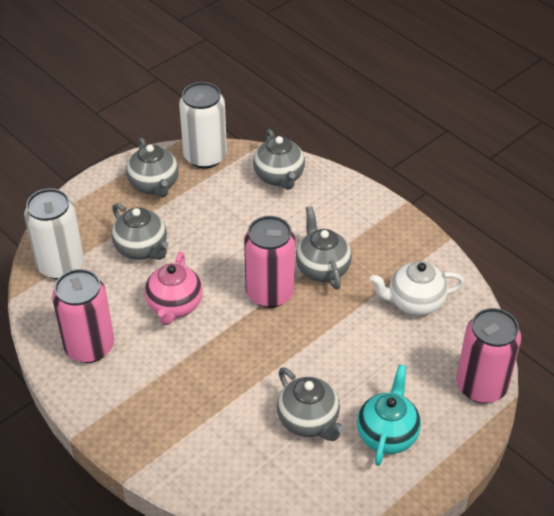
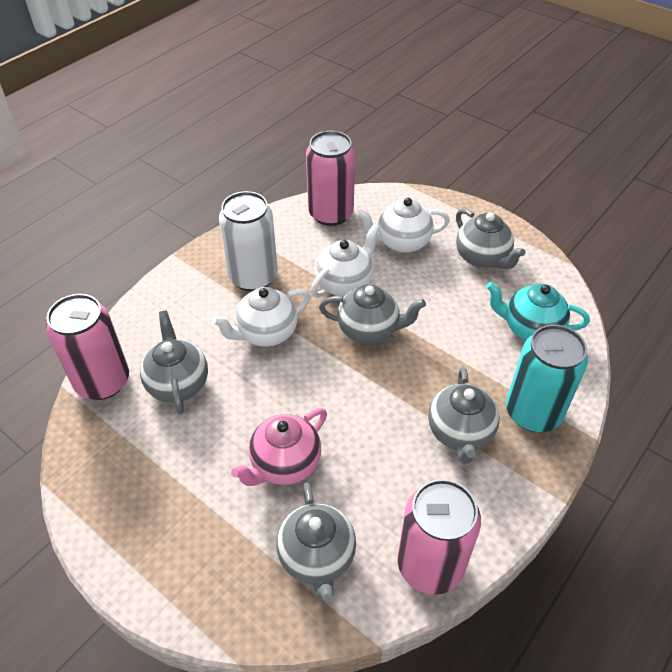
turquoise can: none = 0 -> [506,324,588,432] = 1
white can: [24,188,84,279] [179,82,227,169] = 2 -> [219,191,278,291] = 1
white teapot: [370,261,464,316] = 1 -> [212,287,310,347] [311,224,380,298] [357,198,450,253] = 3

